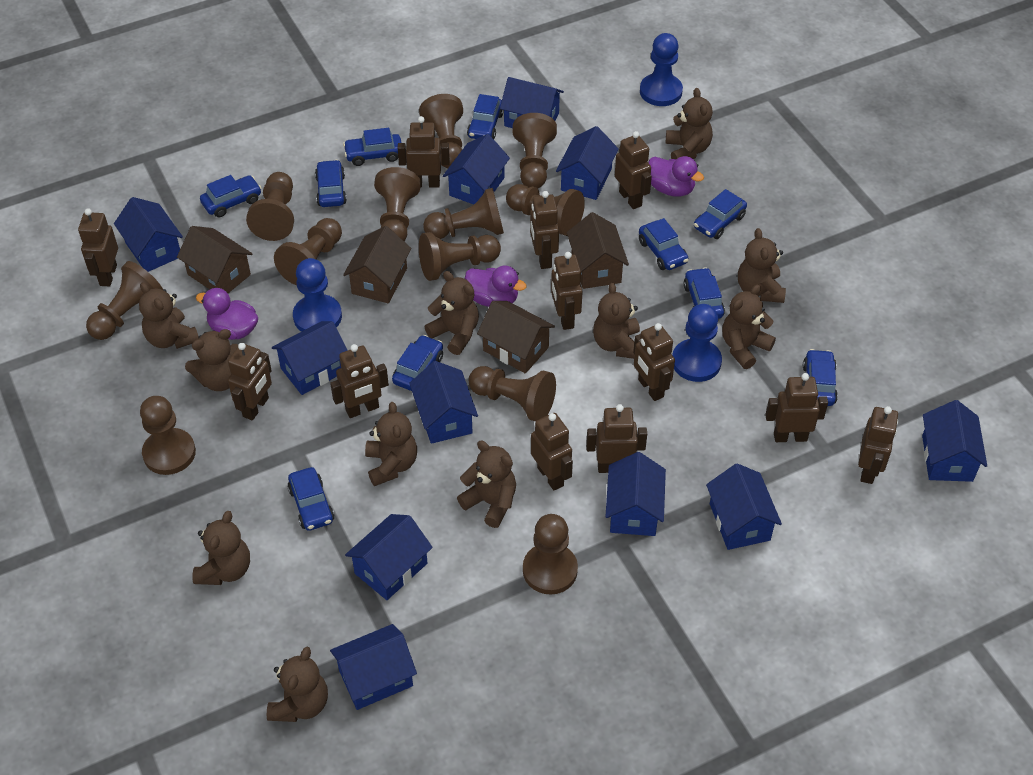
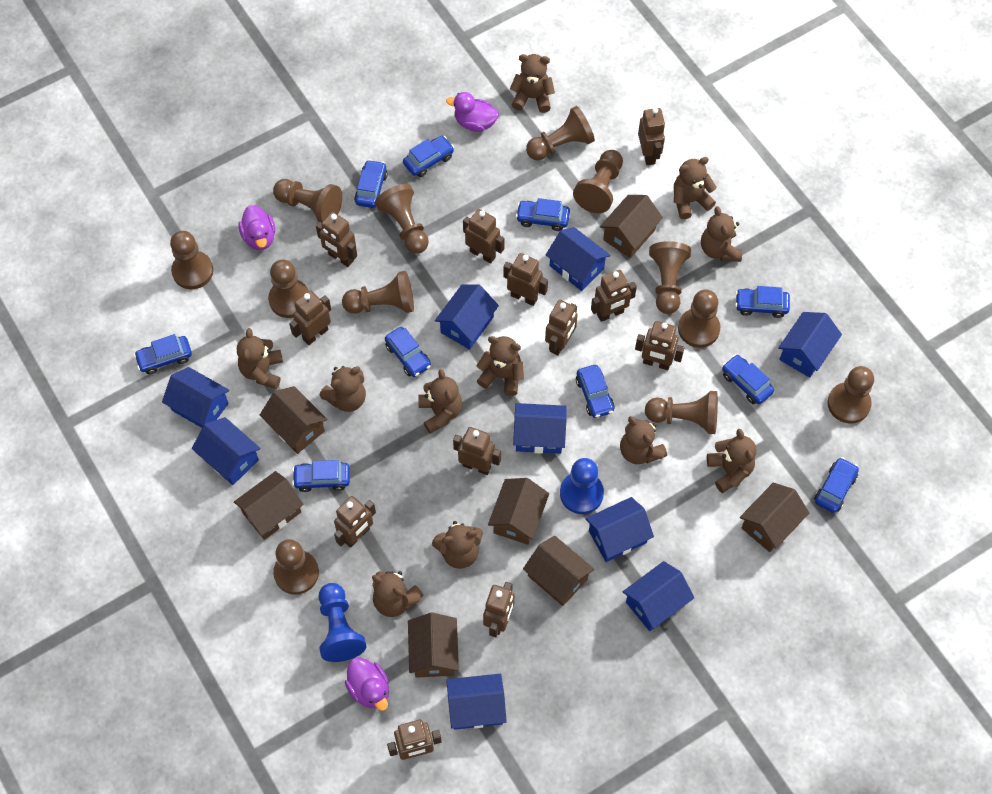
blue house: [114,197,183,272] [272,321,348,395] [330,624,417,710] [345,514,433,600] [409,361,478,444] [443,134,510,204] [500,77,564,128] [556,126,619,200] [605,452,666,536] [706,463,782,550] [922,400,987,482] = 11 -> [162,367,230,428] [192,417,261,485] [435,284,499,349] [446,674,507,730] [513,403,567,454] [546,227,610,291] [585,497,654,562] [623,561,694,631] [778,312,842,378] = 9
blue pawn: [293,258,342,332] [640,33,683,106] [672,304,722,382] = 3 -> [318,583,367,662] [560,458,604,514] = 2
brown house: [177,226,252,293] [343,226,411,303] [477,301,555,374] [567,212,629,289] = 4 -> [234,471,304,540] [260,386,327,454] [408,612,459,678] [488,478,549,545] [523,535,594,606] [600,195,663,258] [740,483,809,552] = 7

